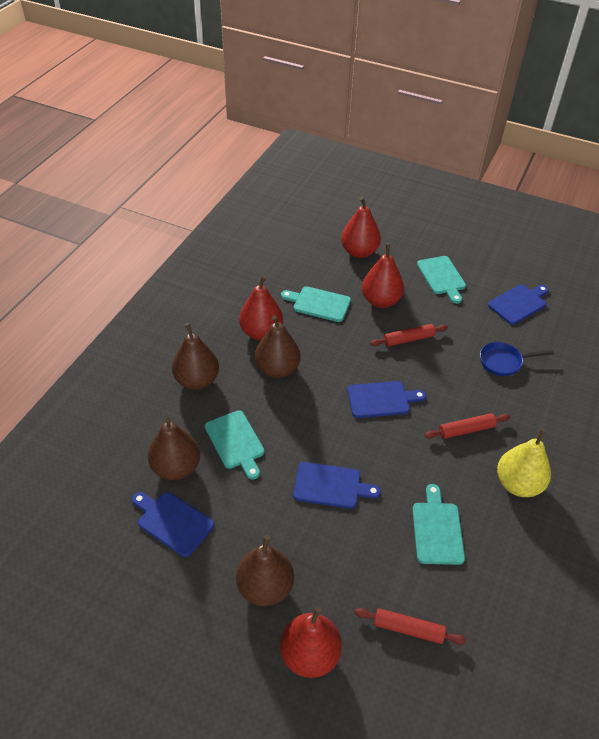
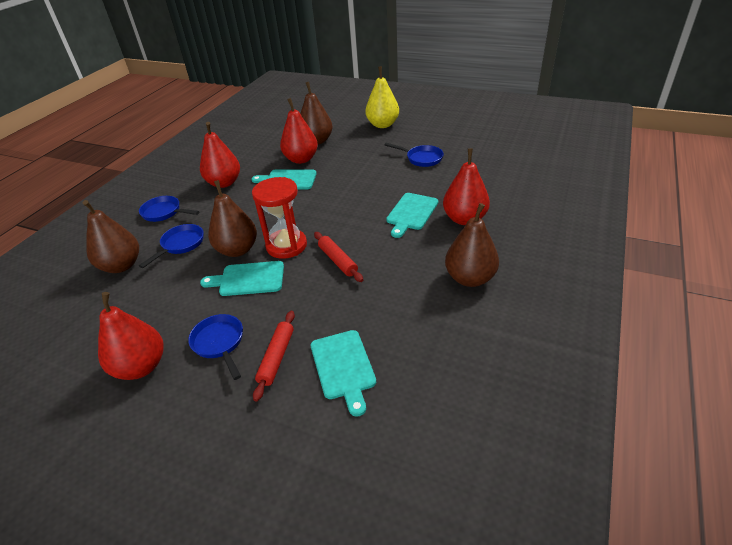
blue cutting board: [132,492,214,557] [293,462,381,509] [347,381,426,418] [488,285,549,325] = 4 -> none = 0
blue pan: [480,342,554,376] = 1 -> [139,196,199,222] [139,224,204,268] [188,314,243,380] [385,143,444,167] = 4
red hourglass: none = 0 -> [252,177,307,259] = 1
red rolling pin: [355,608,467,644] [370,324,448,347] [425,413,510,439] = 3 -> [253,311,295,401] [314,232,363,282] = 2

